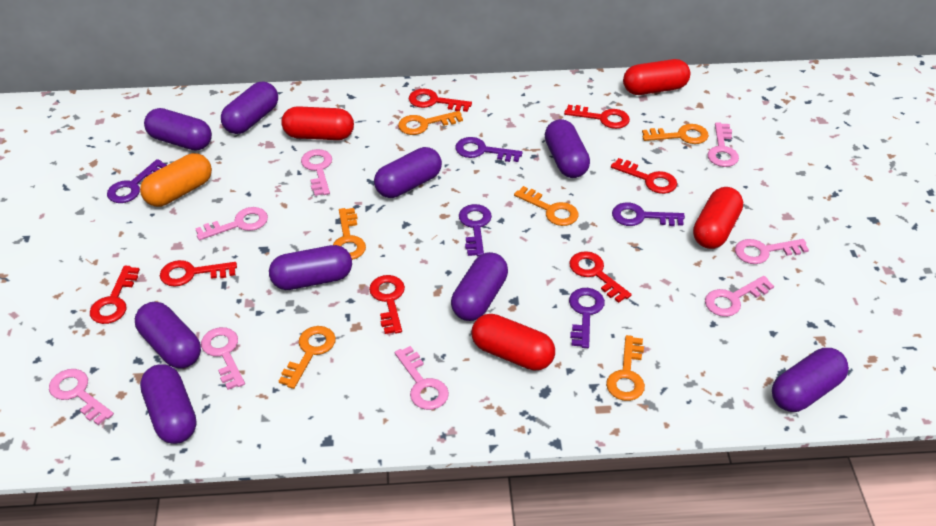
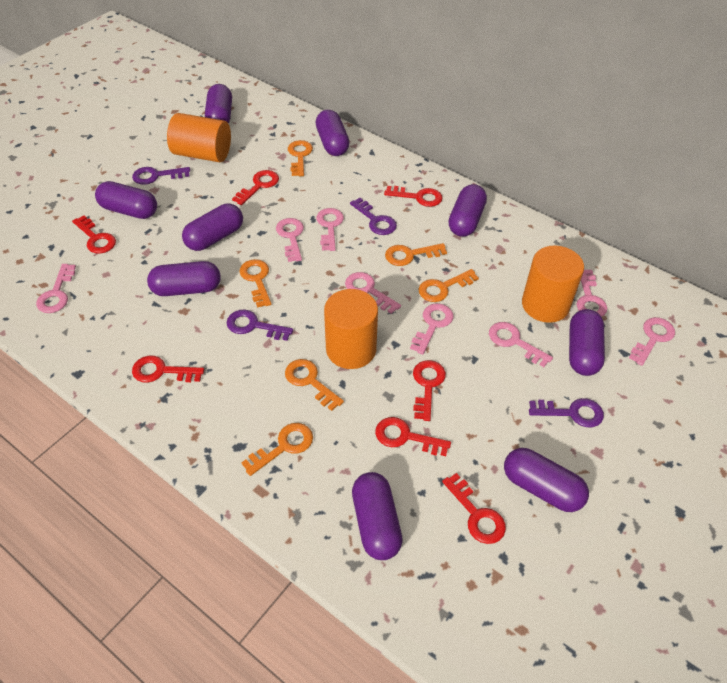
orange capsule: [140,153,212,207] = 1 -> none = 0
orange cylinder: none = 0 -> [167,113,231,162] [324,289,378,369] [522,246,584,323] = 3
purple key: [107,159,167,203] [455,137,523,162] [459,204,492,256] [569,288,605,348] [612,202,685,226] = 5 -> [132,167,190,185] [227,309,293,341] [350,198,397,235] [529,398,604,427] = 4
red capsule: [281,106,354,140] [472,314,555,371] [623,59,690,95] [693,187,743,249] = 4 -> none = 0

